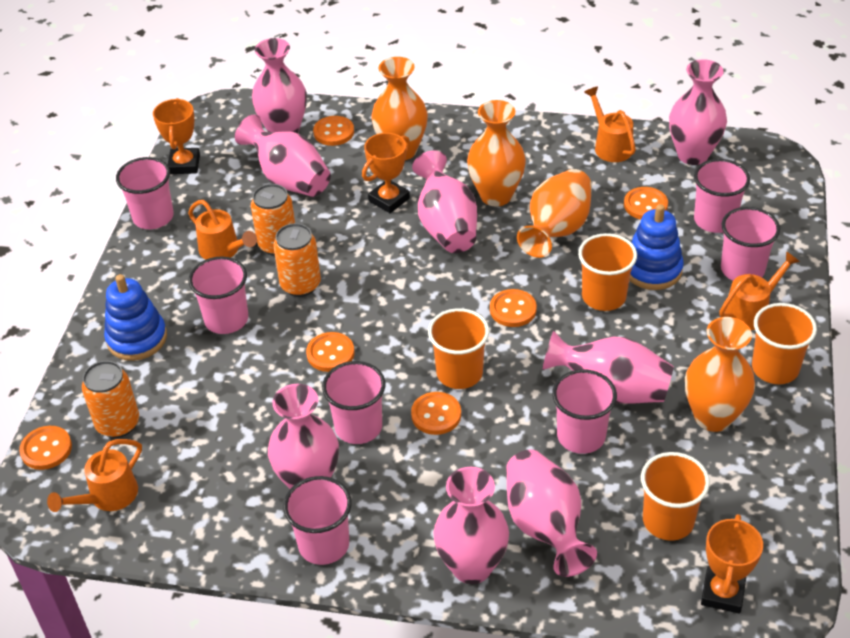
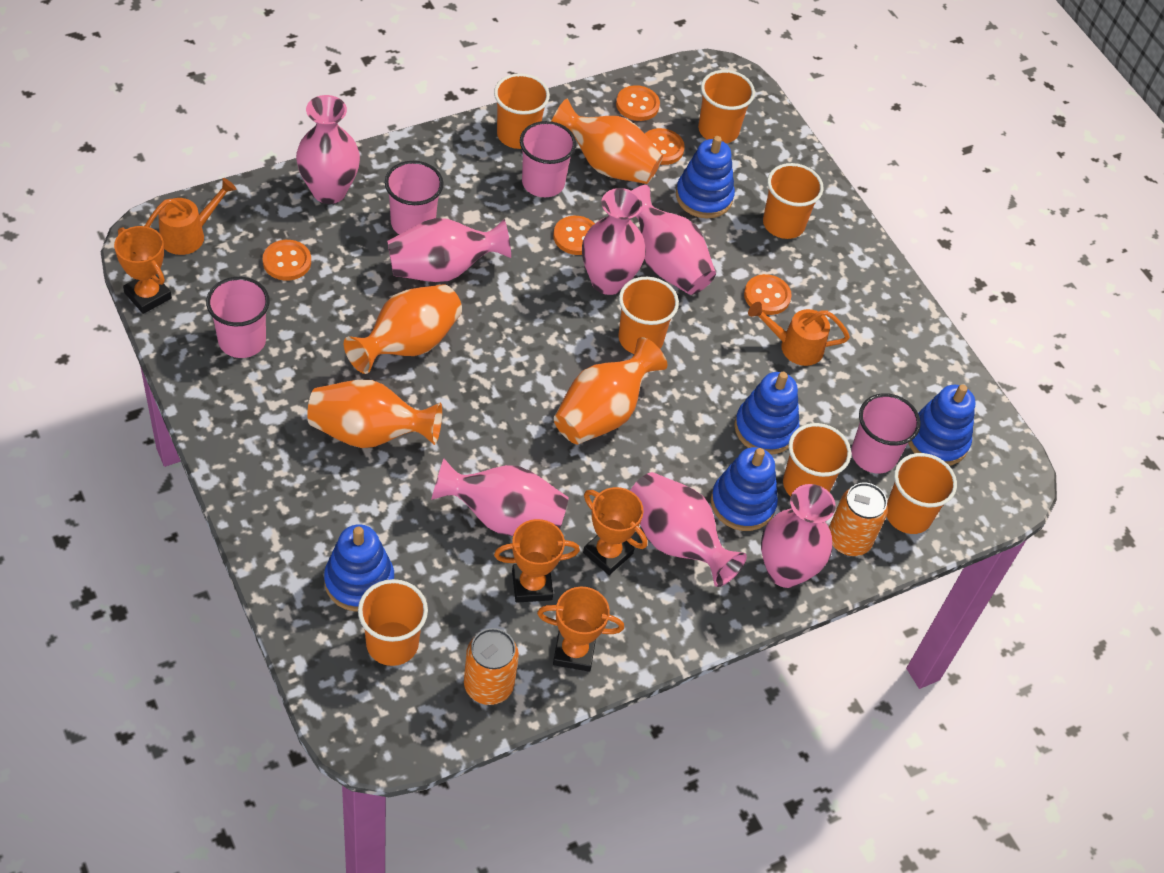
blue stacking toy: [104,274,167,361] [629,204,684,290] = 2 -> [324,524,394,612] [676,136,735,219] [711,447,778,531] [734,372,800,454] [908,384,975,466] = 5
orange button: [19,426,72,470] [306,332,354,372] [313,116,354,146] [411,392,461,435] [490,289,537,327] [624,187,668,220] = 6 -> [263,240,311,281] [553,216,595,255] [616,85,660,121] [645,128,685,165] [744,274,792,315] = 5
orange can: [82,361,139,438] [251,184,295,256] [273,223,321,297] = 3 -> [464,628,519,705] [829,483,888,556] = 2
orange cup: [428,308,489,389] [578,233,637,311] [641,452,710,541] [752,303,817,384] = 4 -> [358,579,428,666] [494,73,550,149] [618,277,679,354] [698,70,755,143] [763,163,824,239] [783,423,851,497] [887,453,957,534] = 7
orange trophy: [153,98,200,174] [362,133,410,213] [701,514,763,614] = 3 -> [114,226,172,314] [494,519,580,602] [537,587,624,672] [583,487,648,575] = 4
orange watering can: [47,439,142,512] [188,200,257,260] [584,86,636,162] [719,251,800,330] = 4 -> [145,178,236,255] [748,302,850,366] = 2
pink cup: [116,157,173,229] [188,256,248,334] [283,476,352,565] [322,361,385,444] [552,369,617,454] [694,159,750,233] [721,207,780,281] = 7 -> [206,277,270,358] [385,161,444,234] [520,121,576,197] [851,393,921,473] = 4
pink vase: [235,114,331,197] [252,38,307,133] [268,384,339,489] [412,150,477,253] [433,467,509,584] [506,450,597,577] [542,331,674,404] [669,59,727,165] = 8 -> [296,95,360,204] [387,218,511,282] [431,458,569,536] [582,188,646,295] [630,472,747,587] [632,185,716,295] [761,484,836,588] = 7

